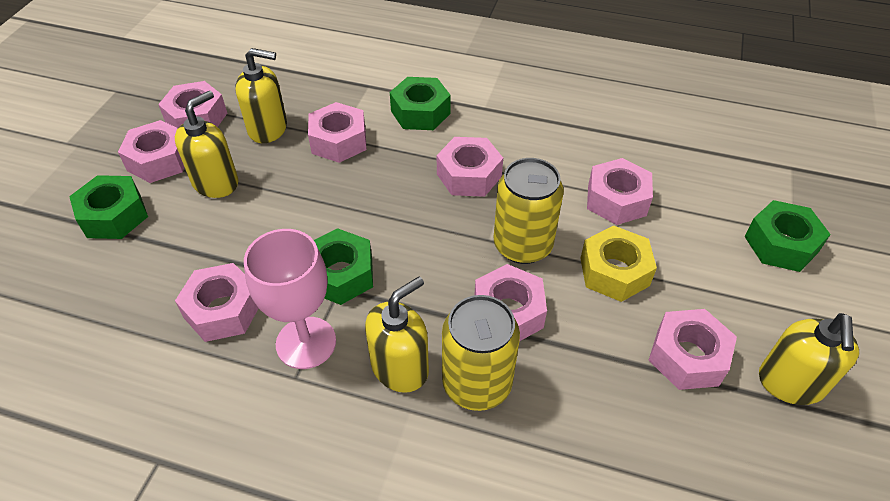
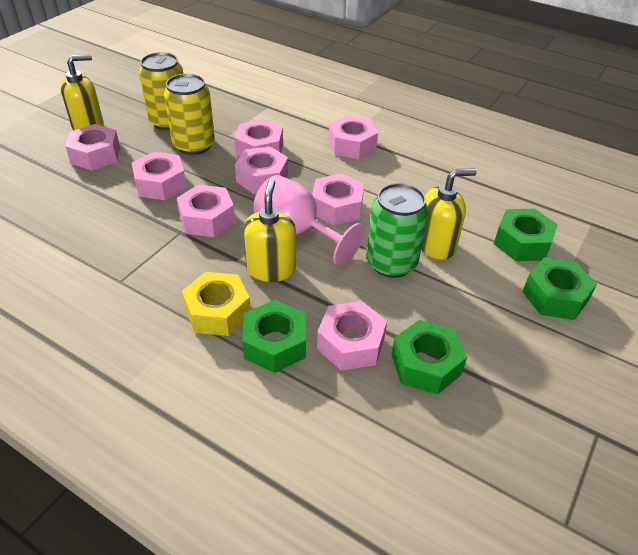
green can: none = 0 -> [367,183,428,278] = 1
yellow soap dispenser: [175,91,238,198] [235,48,287,143] [365,277,429,393] [759,313,859,405] = 4 -> [60,54,104,130] [243,179,296,282] [421,168,477,260] = 3

